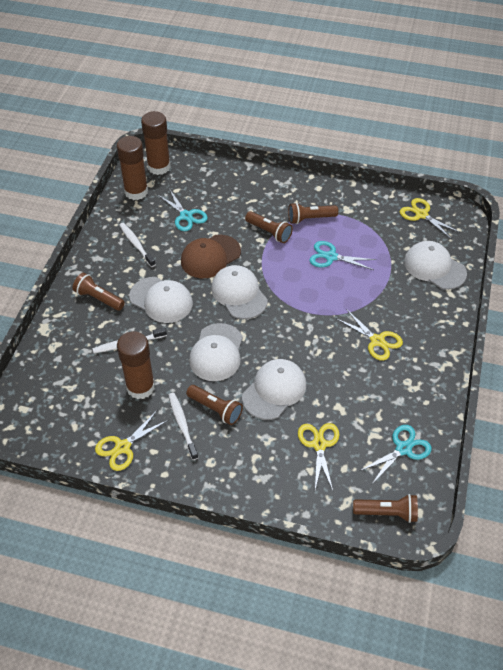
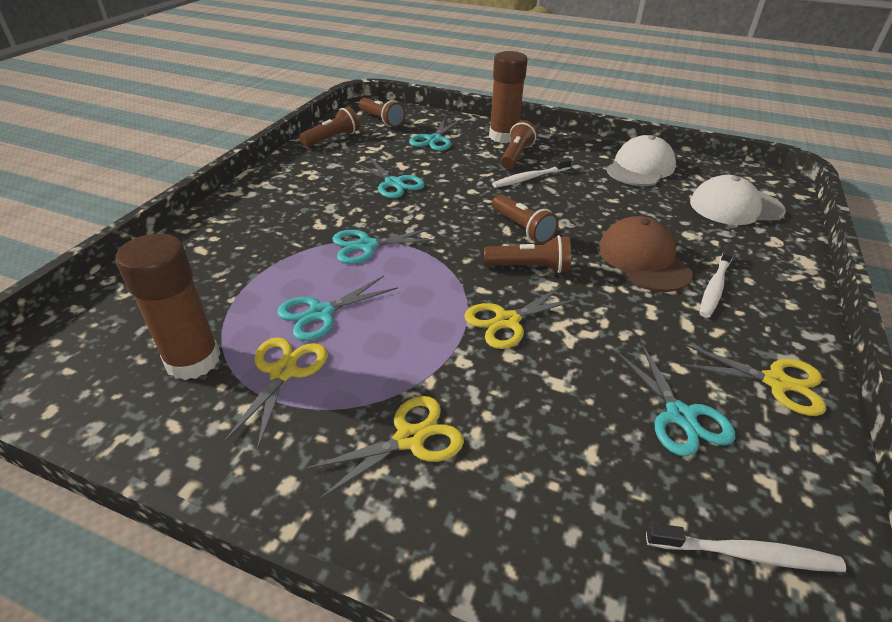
brown glue stick: [117,136,148,200] [117,331,155,399] [141,111,171,175] = 3 -> [116,233,221,380] [489,51,528,143] = 2
turquoise scissors: [158,190,208,231] [309,241,376,270] [360,425,432,484] = 3 -> [277,276,398,341] [332,228,438,264] [353,157,425,198] [409,118,460,151] [615,344,735,457] = 5
white cap: [129,277,193,323] [189,323,243,381] [211,265,268,319] [242,359,306,420] [404,241,467,290] = 5 -> [606,135,676,186] [690,175,786,225] = 2

